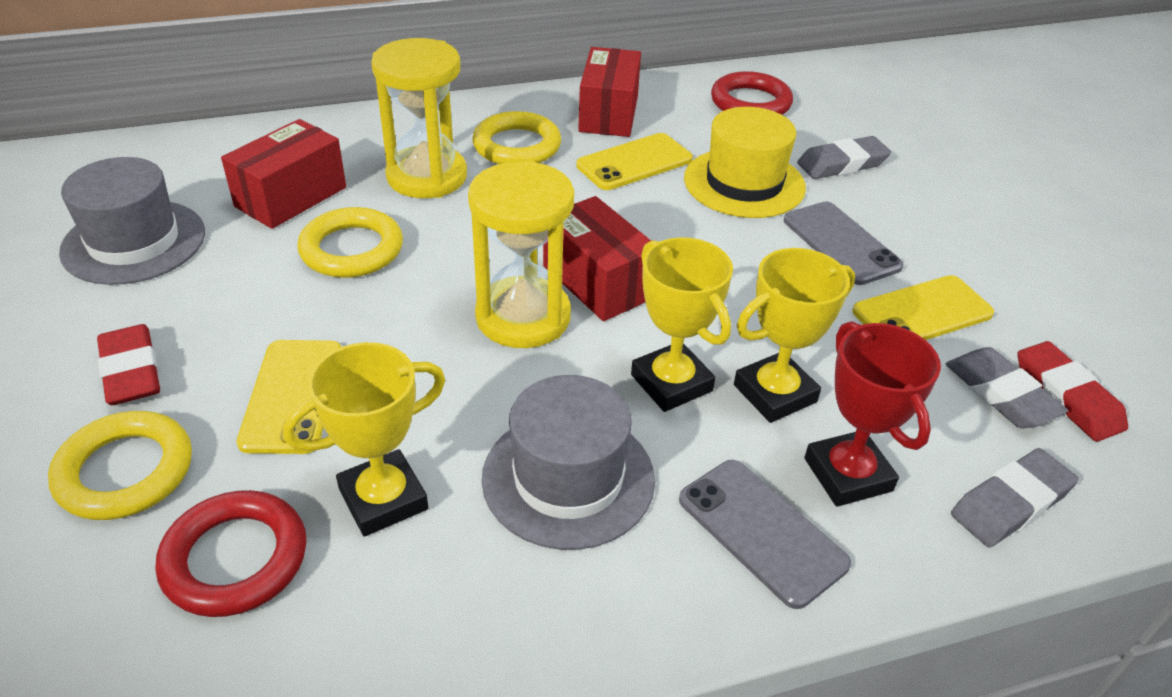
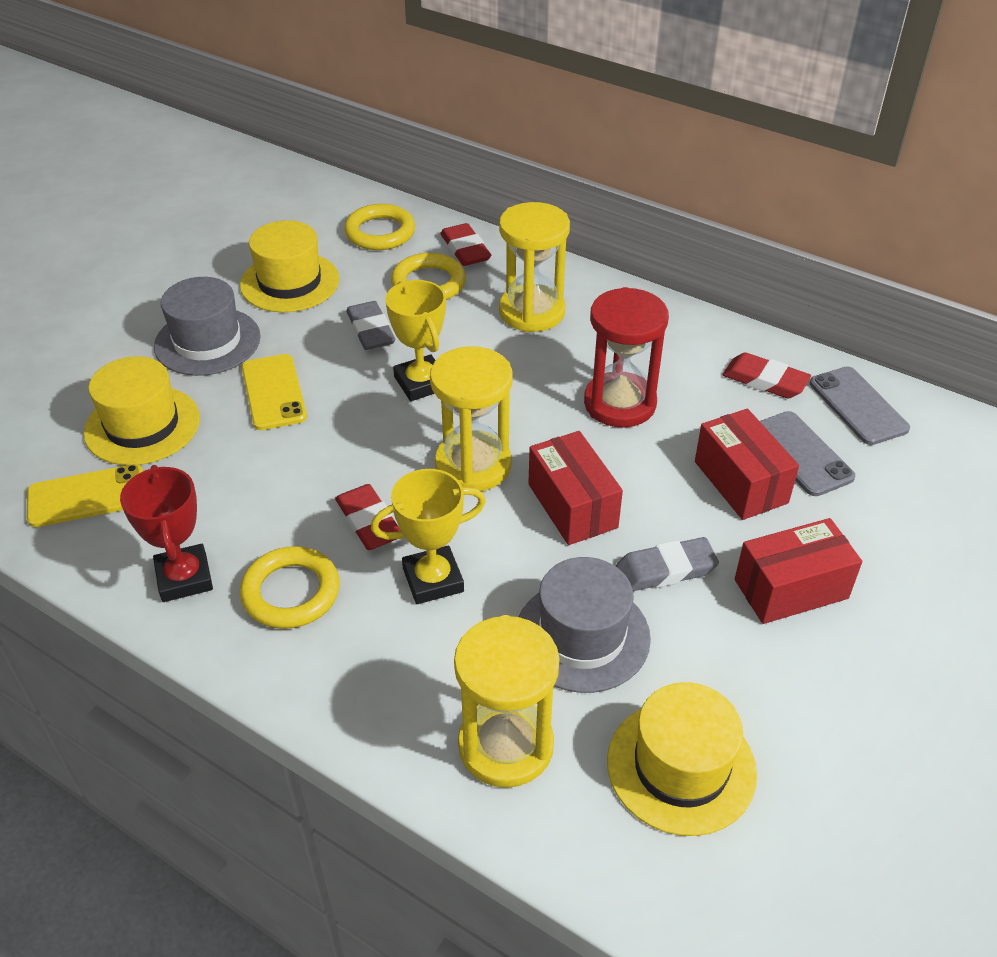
grey eraser: [797,136,891,179] [945,347,1068,428] [951,448,1079,547] = 3 -> [346,301,395,350] [616,537,719,591] = 2
red eraser: [97,324,160,405] [1017,341,1128,442] = 2 -> [335,484,401,550] [440,223,491,266] [722,352,811,399] = 3
red hourglass: none = 0 -> [584,287,669,428] = 1
red ring: [156,490,306,617] [711,71,793,115] = 2 -> none = 0
yellow hat: [684,107,806,218] = 1 -> [83,356,200,465] [240,220,339,312] [607,682,757,836] = 3
yellow hourglass: [371,38,467,198] [468,161,574,348] = 2 -> [430,346,513,491] [454,615,560,788] [499,202,570,332] = 3
yellow phone: [236,340,341,454] [576,133,693,190] [852,275,994,340] = 3 -> [27,464,143,527] [242,354,307,430] = 2
yellow trophy: [283,342,445,537] [631,237,733,412] [734,248,855,423] = 3 -> [371,469,486,604] [385,280,446,401] = 2

